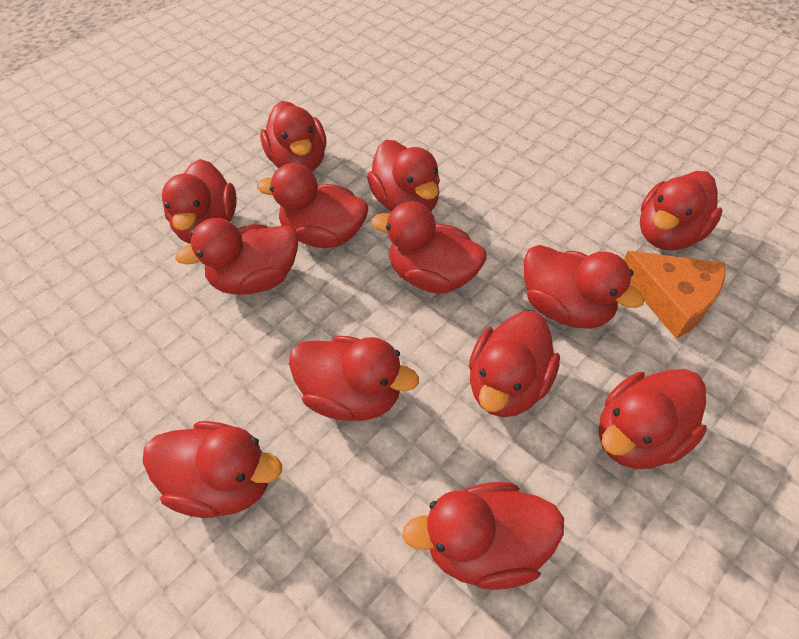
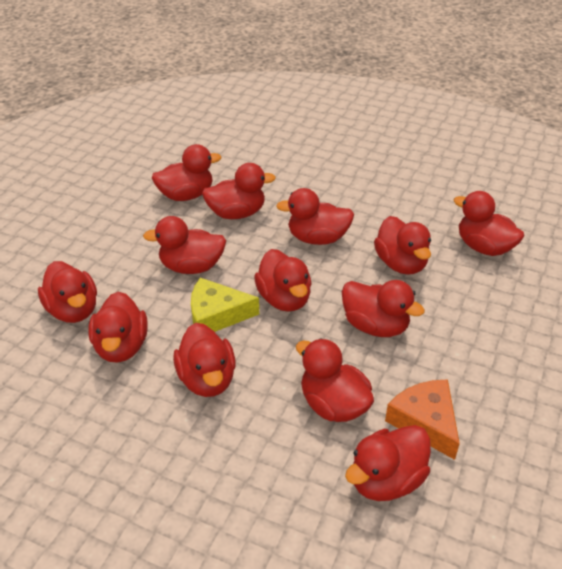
yellow cheese: none = 0 -> [191,278,259,332] = 1

